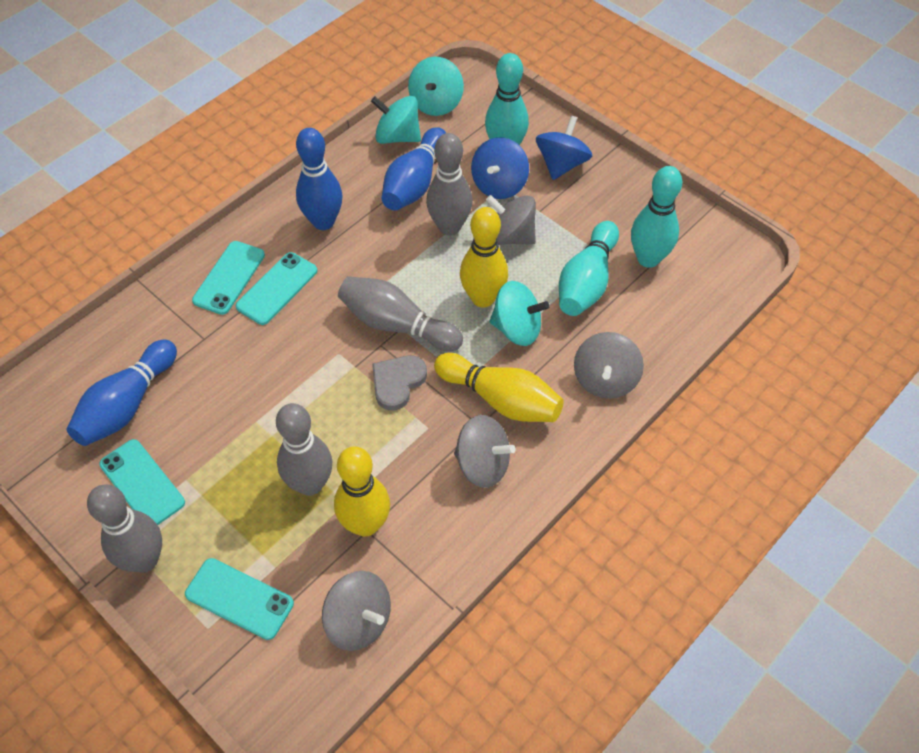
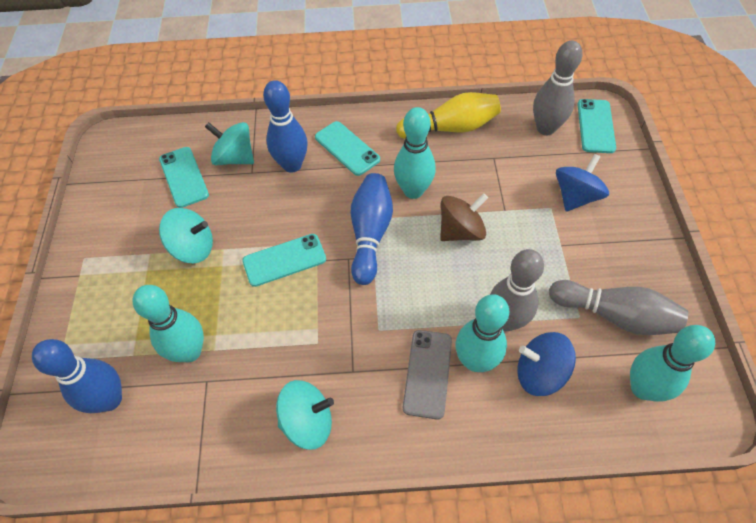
brown spinning top: none = 0 -> [440,193,488,241] = 1
grey bowling pin: [87,485,162,572] [276,403,332,496] [338,276,463,352] [426,133,473,235] = 4 -> [490,249,544,331] [533,41,583,135] [549,280,688,335] = 3
grey heart: [372,356,427,411] = 1 -> none = 0
grey phone: none = 0 -> [403,330,452,419] = 1
grey spinning top: [322,571,391,651] [454,415,516,488] [486,195,536,245] [574,332,644,399] = 4 -> none = 0
turquoise bowling pin: [485,53,529,145] [559,221,619,316] [631,166,682,268] = 3 -> [133,285,204,362] [394,107,436,199] [456,294,509,372] [630,325,715,402] = 4
yellow bowling pin: [334,446,390,537] [434,353,564,422] [460,207,508,308] = 3 -> [396,92,501,139] = 1

